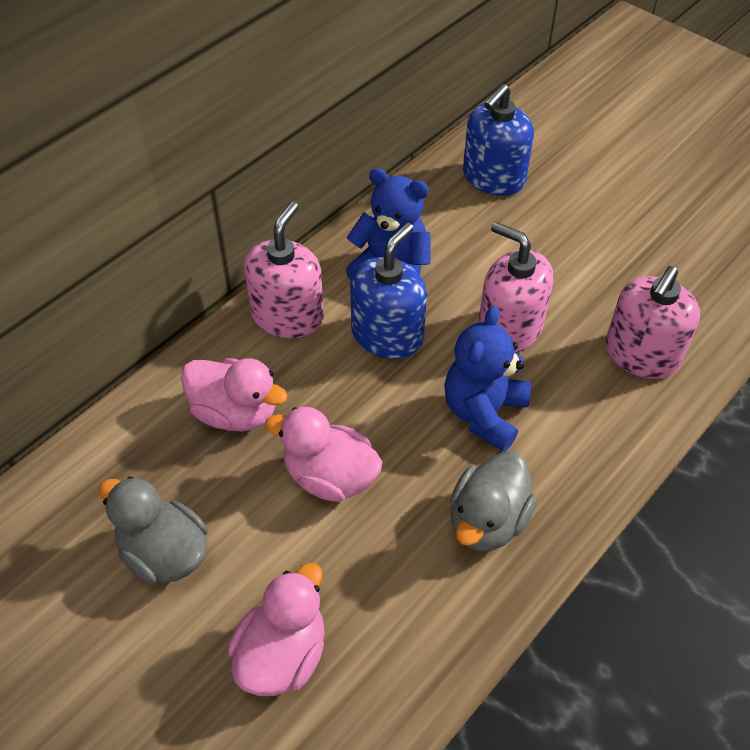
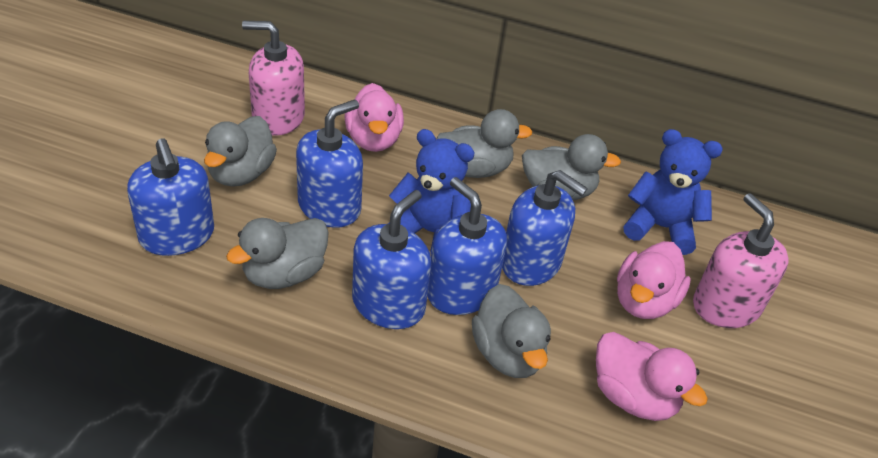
blue soap dispenser: [350,223,427,359] [463,84,534,196] = 2 -> [127,138,214,256] [296,99,363,228] [352,190,431,329] [427,177,507,315] [502,170,588,286] = 5
grey duck: [99,476,208,585] [450,451,537,551] = 2 -> [204,116,277,187] [226,218,329,289] [437,109,532,178] [472,284,551,378] [522,134,621,200] = 5
pink soap dispenser: [244,202,324,338] [478,222,554,353] [606,266,700,379] = 3 -> [242,21,305,136] [693,193,789,328] = 2

